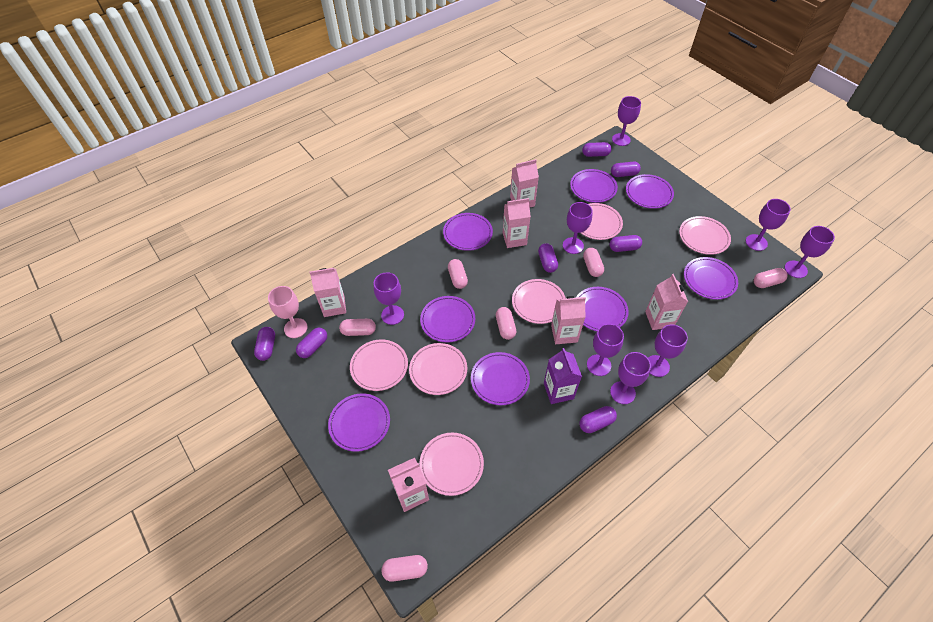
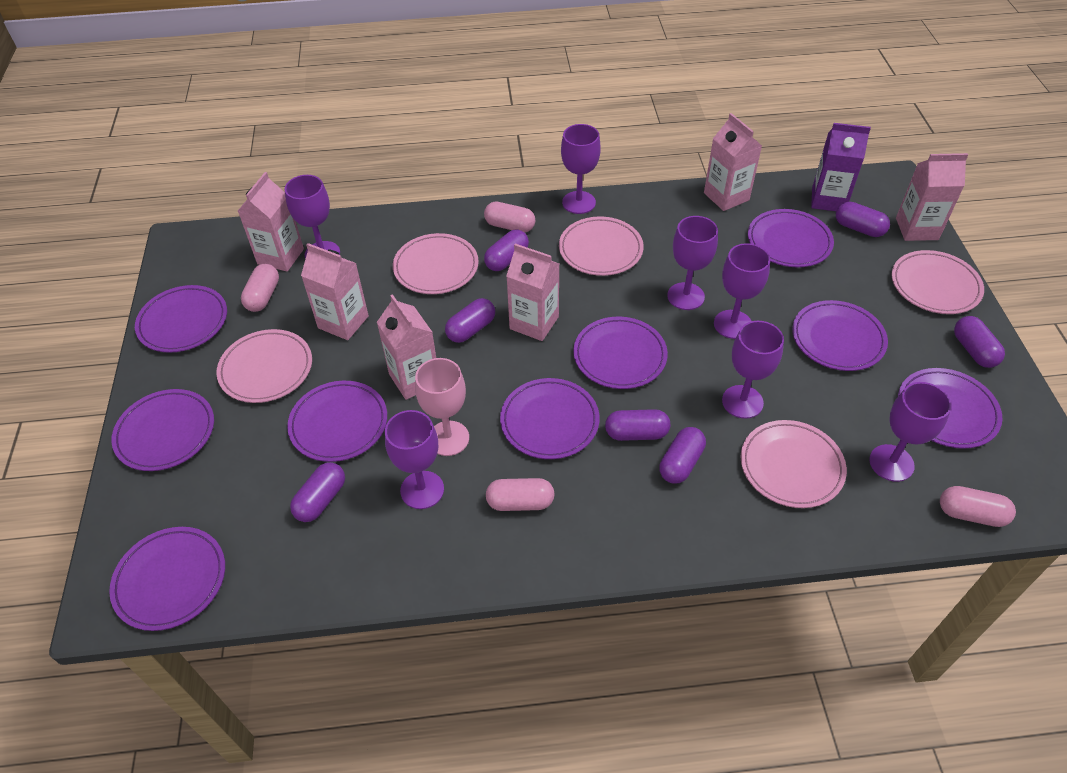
pink capsule: [339,319,376,336] [382,555,428,582] [448,259,468,289] [496,307,516,340] [583,248,604,277] [754,268,788,288] = 6 -> [241,264,279,312] [484,202,536,233] [486,478,555,511] [940,486,1016,527] = 4
pink plate: [350,340,408,391] [409,343,467,395] [419,433,484,496] [512,279,566,324] [581,203,623,240] [679,216,731,255] = 6 -> [216,329,312,403] [393,233,479,294] [559,216,644,276] [740,420,847,508] [891,250,984,314] = 5
purple goblet: [374,272,404,325] [563,202,593,254] [587,324,624,376] [610,352,651,404] [612,96,641,146] [648,324,688,377] [746,199,791,251] [785,226,835,278] = 8 -> [285,175,340,259] [385,410,444,509] [561,124,601,214] [667,216,718,310] [714,243,770,339] [722,321,784,419] [869,382,952,482] = 7
purple plate: [328,394,390,452] [420,296,475,342] [443,213,493,251] [471,352,530,405] [570,169,618,203] [576,287,629,331] [626,174,674,209] [684,257,738,300] = 8 -> [109,527,225,631] [111,389,214,471] [135,285,227,353] [287,381,387,462] [500,378,600,459] [573,317,668,389] [748,209,834,267] [792,300,888,371] [898,368,1002,449] = 9

